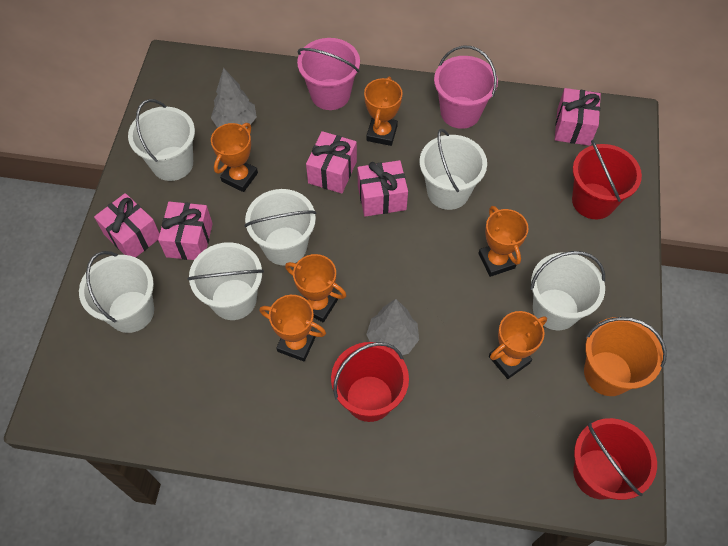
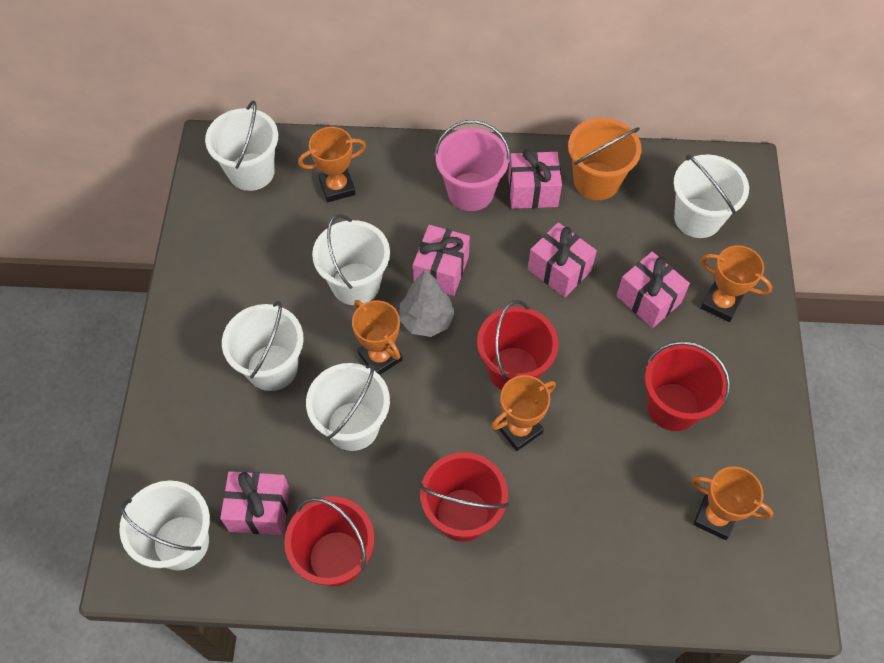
grey tree: [211,68,257,129] [366,299,419,355] = 2 -> [399,269,455,337] = 1
orange trophy: [211,123,258,192] [259,295,326,361] [285,254,346,322] [364,76,403,146] [478,206,529,277] [489,311,547,379] = 6 -> [298,127,366,202] [352,300,403,375] [491,375,556,451] [691,466,773,540] [701,245,772,322] = 5
pink bucket: [297,38,360,110] [434,45,498,129] = 2 -> [434,120,510,211] = 1
red bucket: [331,342,409,422] [572,140,642,219] [573,418,657,500] = 3 -> [284,496,375,586] [420,452,509,542] [477,300,559,390] [645,341,730,431] = 4

